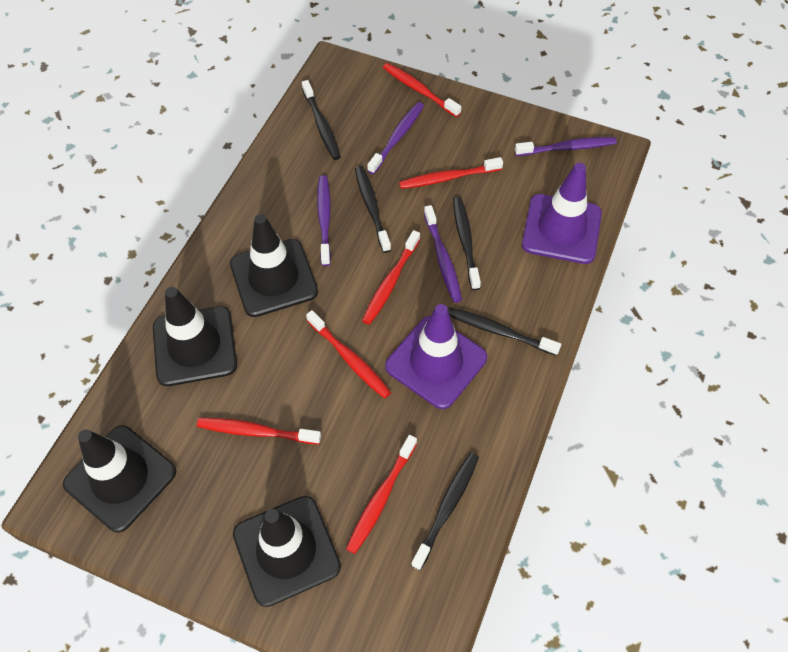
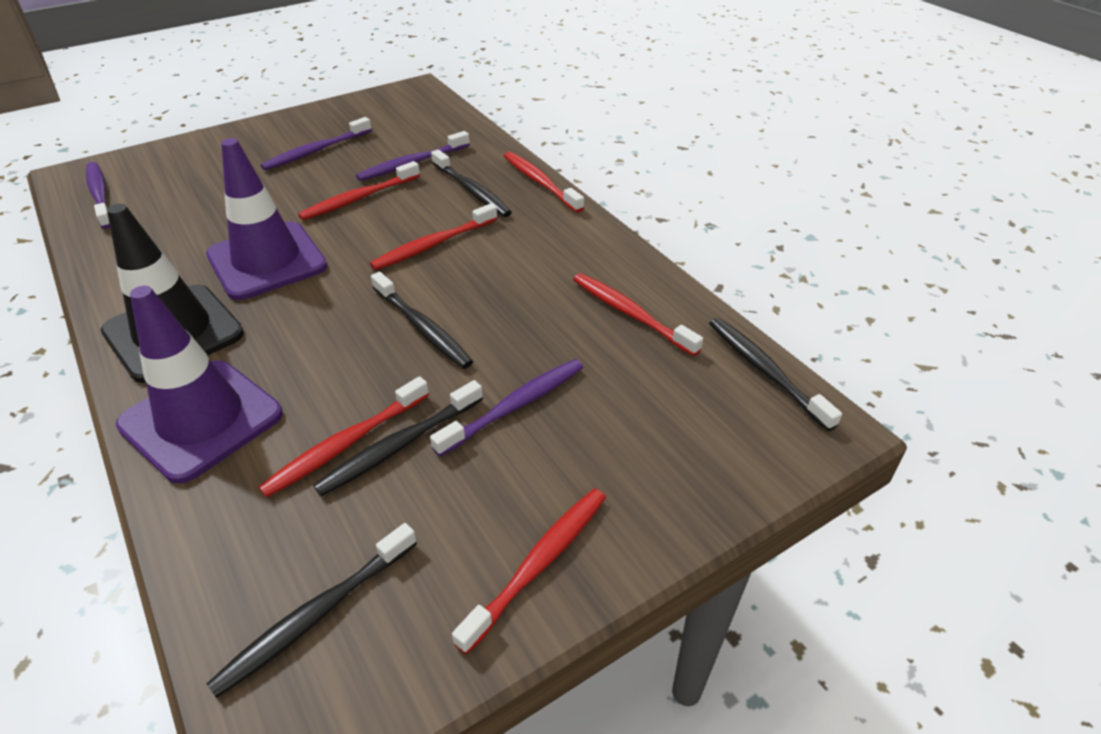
black traffic cone: [63,425,176,532] [153,287,237,386] [230,214,318,317] [233,496,341,607] = 4 -> [101,204,244,383] = 1

